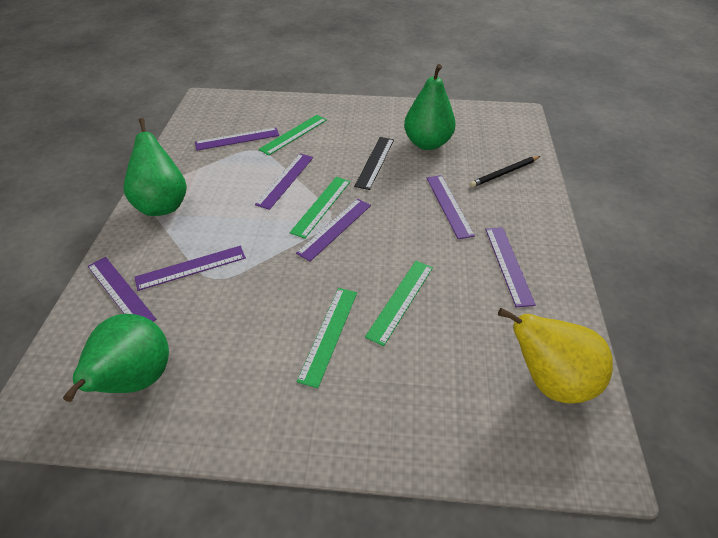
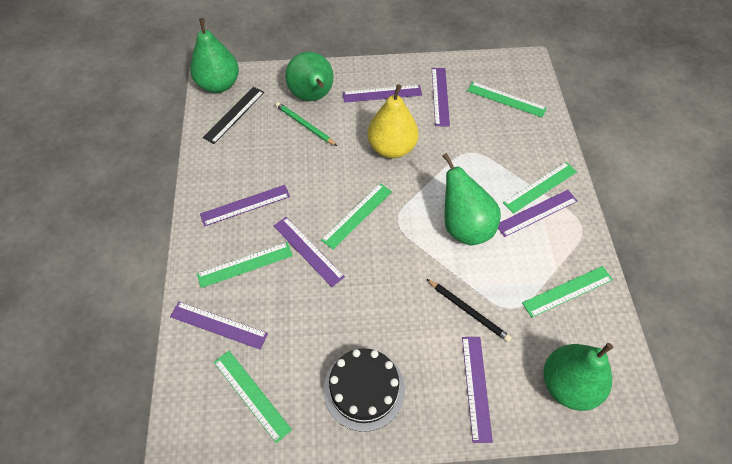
black cake: none = 0 -> [323,348,405,432] = 1
green pear: [63,314,169,402] [123,118,187,216] [404,64,456,150] = 3 -> [190,18,239,93] [285,52,334,101] [442,153,501,245] [543,343,613,411] = 4
green pencil: none = 0 -> [275,102,337,146] = 1
green ruler: [259,115,327,155] [290,177,350,239] [297,288,357,388] [365,261,433,346] = 4 -> [197,242,293,288] [214,351,292,443] [321,183,392,249] [467,82,547,117] [503,162,577,214] [522,266,613,317] = 6

